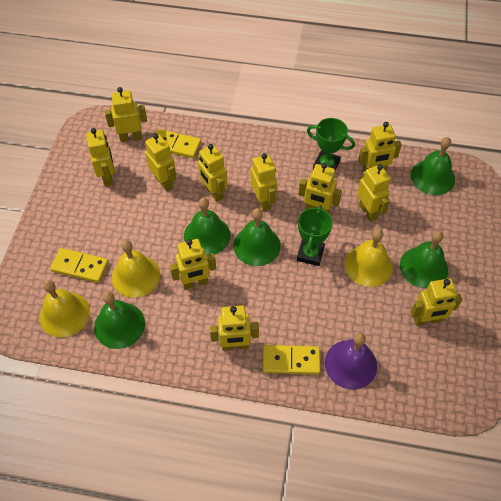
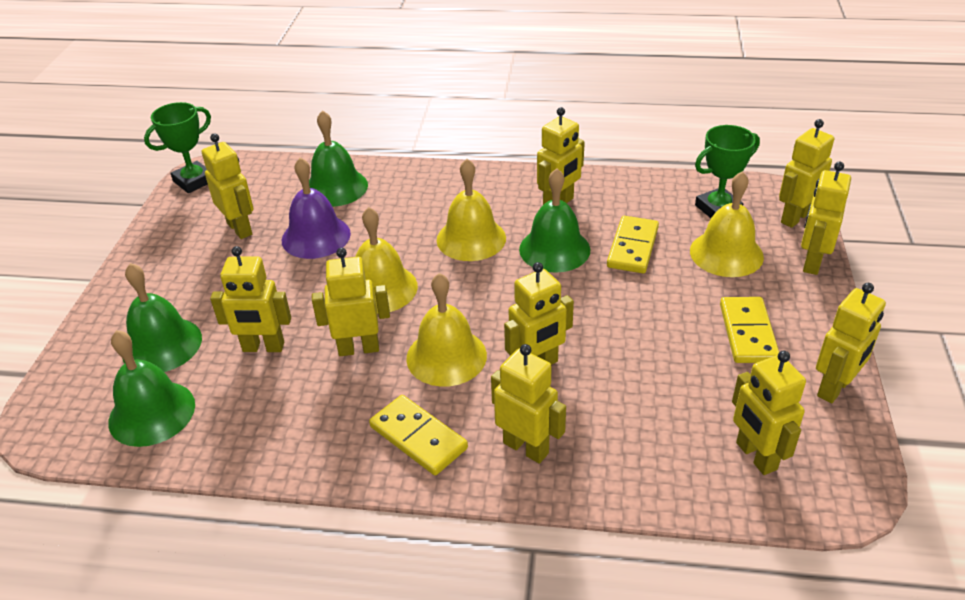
green bell: [94,292,145,349] [184,198,230,256] [233,208,281,266] [400,231,448,289] [411,137,455,195] = 5 -> [108,330,195,447] [122,263,202,372] [309,110,368,207] [519,168,590,273] = 4
yellow bell: [39,280,90,338] [112,240,160,298] [344,229,393,287] = 3 -> [355,207,418,314] [406,273,487,387] [437,159,506,261] [690,171,764,277] = 4
yellow robot: [86,128,115,187] [105,87,147,142] [145,133,176,191] [170,239,216,290] [198,144,228,202] [210,306,259,351] [251,153,277,211] [298,163,342,213] [357,164,390,222] [358,122,402,172] [411,278,462,326] = 11 -> [202,133,254,239] [210,246,291,352] [312,248,390,356] [491,344,566,464] [504,262,574,365] [537,107,585,205] [732,351,806,475] [779,119,834,228] [801,161,851,275] [816,283,886,403] = 10

